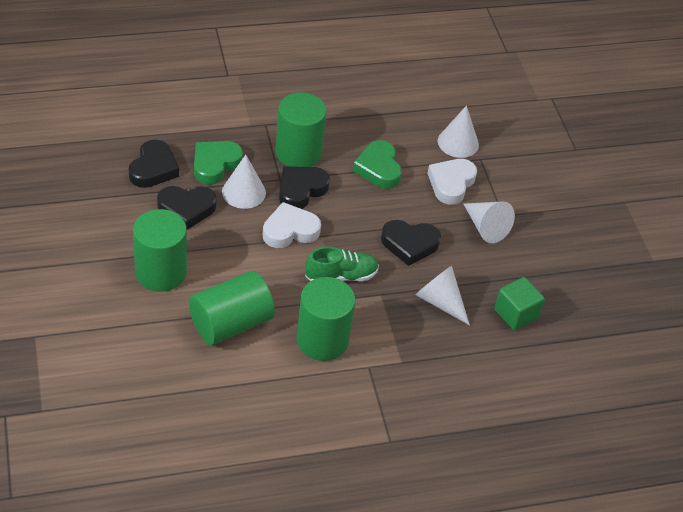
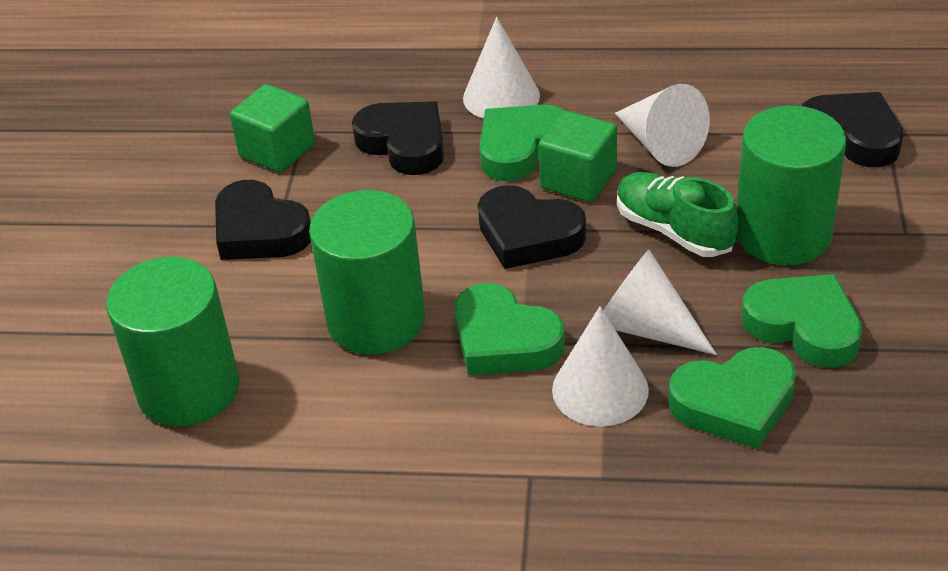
green cube: [494,277,545,330] = 1 -> [230,84,315,173] [538,111,617,202] = 2
green cylinder: [133,209,187,292] [189,271,275,345] [275,92,327,167] [297,277,355,361] = 4 -> [106,257,239,426] [309,190,425,354] [736,105,846,265] = 3
green heart: [194,141,243,185] [353,140,402,189] = 2 -> [454,283,565,375] [479,104,565,181] [668,347,796,449] [741,274,862,368] = 4
white heart: [263,202,321,248] [427,159,477,205] = 2 -> none = 0

